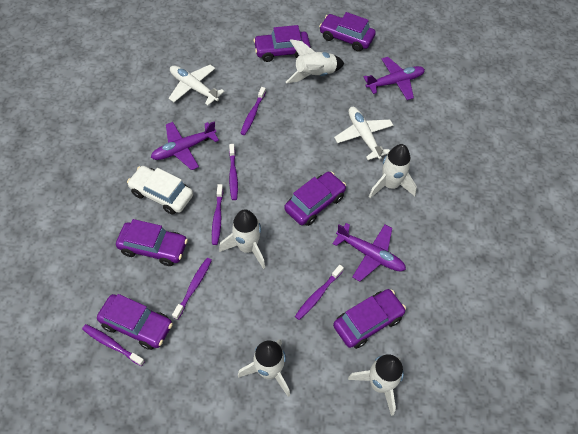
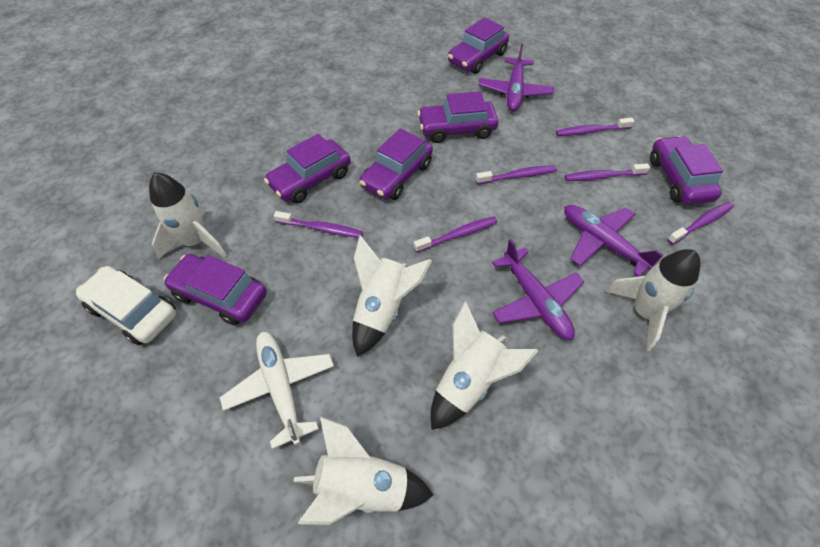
white plane: [169,65,225,105] [334,107,393,160] = 2 -> [220,332,334,449] = 1

